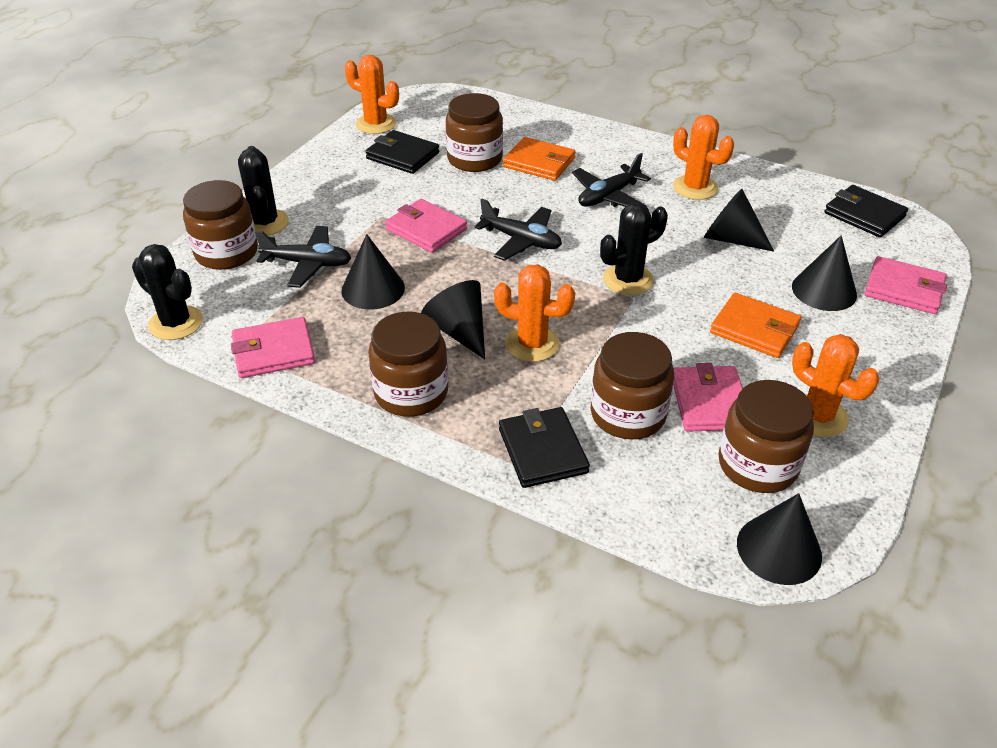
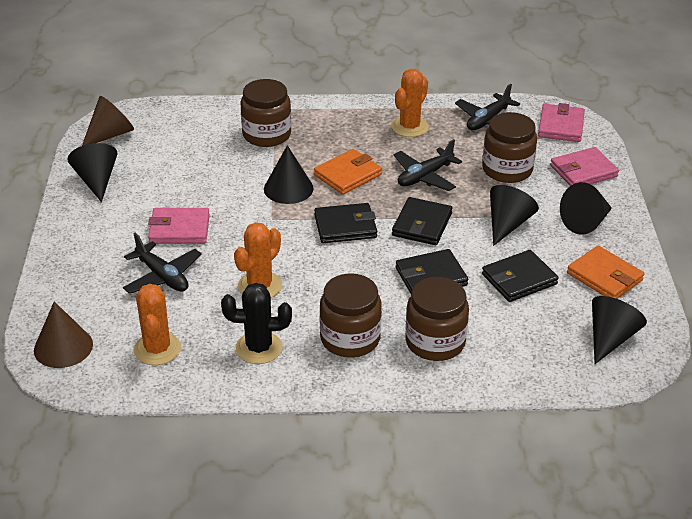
black cactus: [132,244,203,340] [238,146,289,236] [600,203,668,295] = 3 -> [221,283,292,364] = 1
black wallet: [365,130,439,174] [499,407,590,488] [825,185,908,238] = 3 -> [314,203,377,243] [392,197,453,245] [396,249,468,294] [482,250,559,302] = 4
brown cone: none = 0 -> [34,301,93,368] [82,96,134,146] = 2
brown jar: [183,180,258,270] [368,312,448,417] [446,93,503,172] [591,332,674,439] [718,380,814,493] = 5 -> [240,79,291,147] [320,273,382,358] [405,277,469,361] [482,112,537,183] = 4
orange cactus: [345,55,399,134] [494,264,575,362] [673,115,734,200] [792,334,879,437] = 4 -> [134,284,181,365] [234,222,282,298] [391,69,429,137] = 3
pink wallet: [231,317,315,378] [385,199,467,253] [673,363,743,432] [865,256,947,314] = 4 -> [148,208,210,244] [538,103,585,142] [550,147,619,186] = 3

